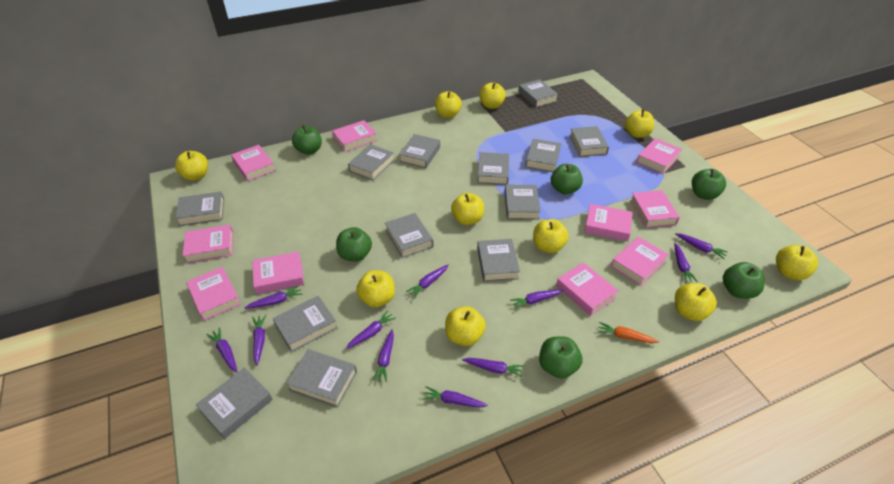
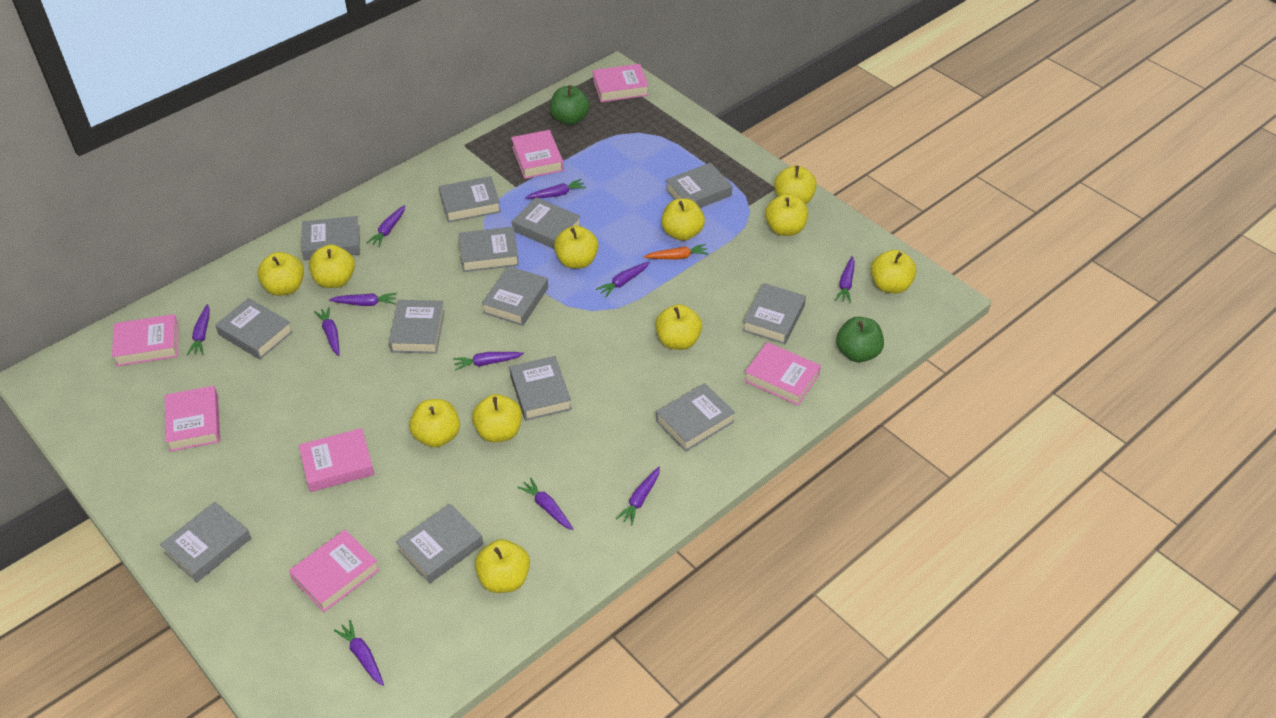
green apple: [292,125,322,155] [336,227,372,262] [539,336,583,378] [551,164,583,195] [692,169,726,200] [723,262,765,299] = 6 -> [550,85,589,125] [836,317,884,363] = 2
pink book: [182,225,233,263] [186,267,241,321] [231,145,276,181] [252,251,304,294] [332,120,377,152] [556,262,618,316] [584,204,633,241] [611,237,669,286] [630,190,680,228] [636,138,682,174] = 10 -> [112,314,179,366] [165,386,220,452] [289,530,380,612] [299,428,374,492] [511,130,564,179] [593,64,648,102] [744,342,821,406] = 7
yellow apple: [175,151,208,181] [356,270,395,307] [435,91,462,118] [445,306,486,346] [451,193,484,225] [479,82,506,109] [533,219,569,253] [625,109,654,138] [675,283,717,321] [776,245,818,280] = 10 -> [257,252,304,296] [309,245,355,288] [409,399,460,447] [472,394,522,442] [475,539,530,593] [554,226,599,269] [655,304,702,350] [661,198,705,241] [765,194,808,236] [774,165,817,204] [871,250,916,293] = 11

